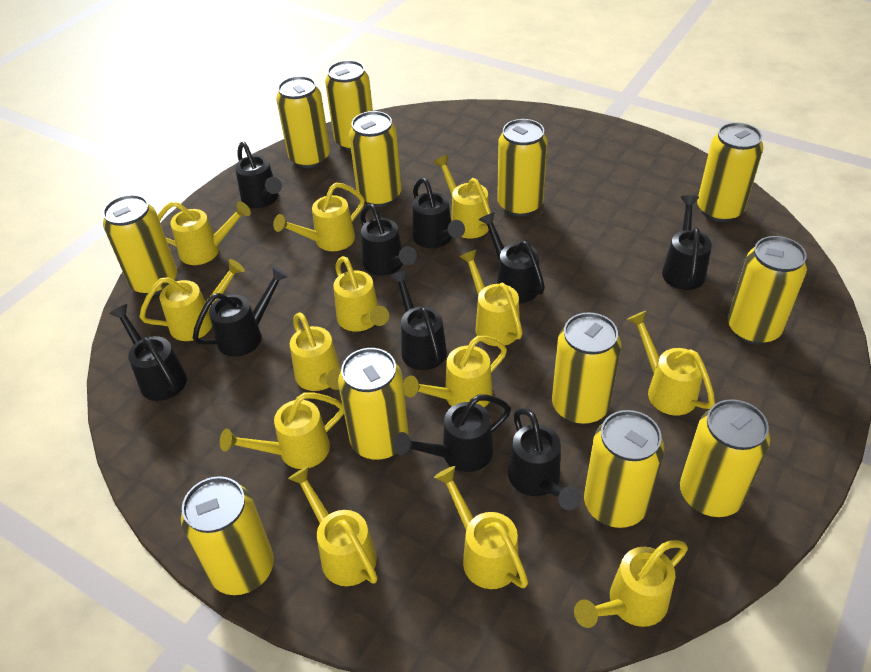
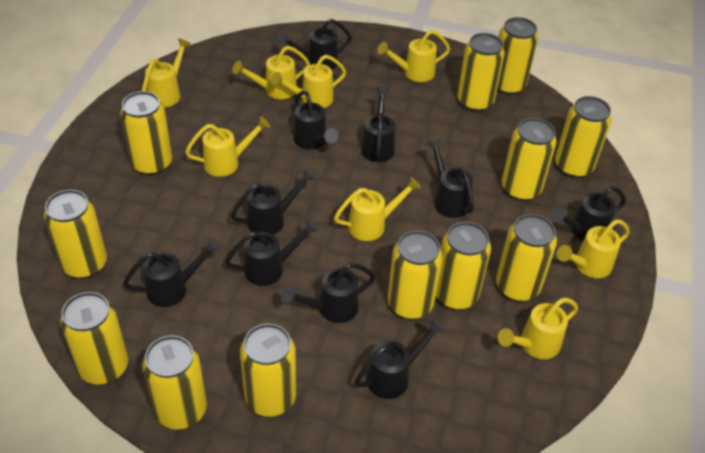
yellow watering can: [139,259,245,341] [157,201,251,265] [220,392,344,469] [273,183,365,251] [288,466,378,586] [290,312,341,391] [333,256,389,332] [403,336,507,407] [433,155,491,239] [434,466,528,589] [459,250,523,346] [574,540,688,628] [627,311,715,415] = 13 -> [142,38,191,108] [185,116,270,177] [232,46,310,99] [271,55,346,108] [334,177,421,241] [377,30,450,82] [498,298,578,359] [557,219,629,278] = 8

